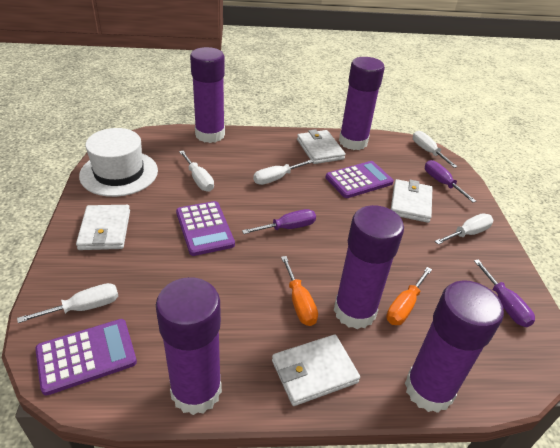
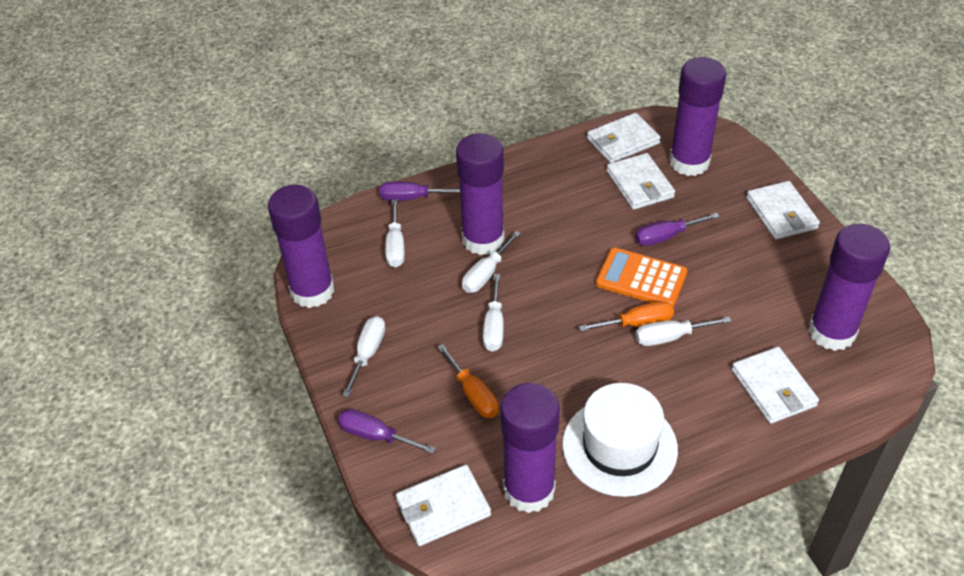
orange calculator: none = 0 -> [596,247,688,307] = 1
purple calculator: [35,319,137,396] [176,201,235,256] [326,161,394,198] = 3 -> none = 0
white wallet: [76,205,130,250] [272,334,360,406] [297,129,346,164] [391,179,432,223] = 4 -> [396,465,491,546] [587,113,661,163] [607,153,675,210] [732,347,819,424] [746,181,820,240] = 5

